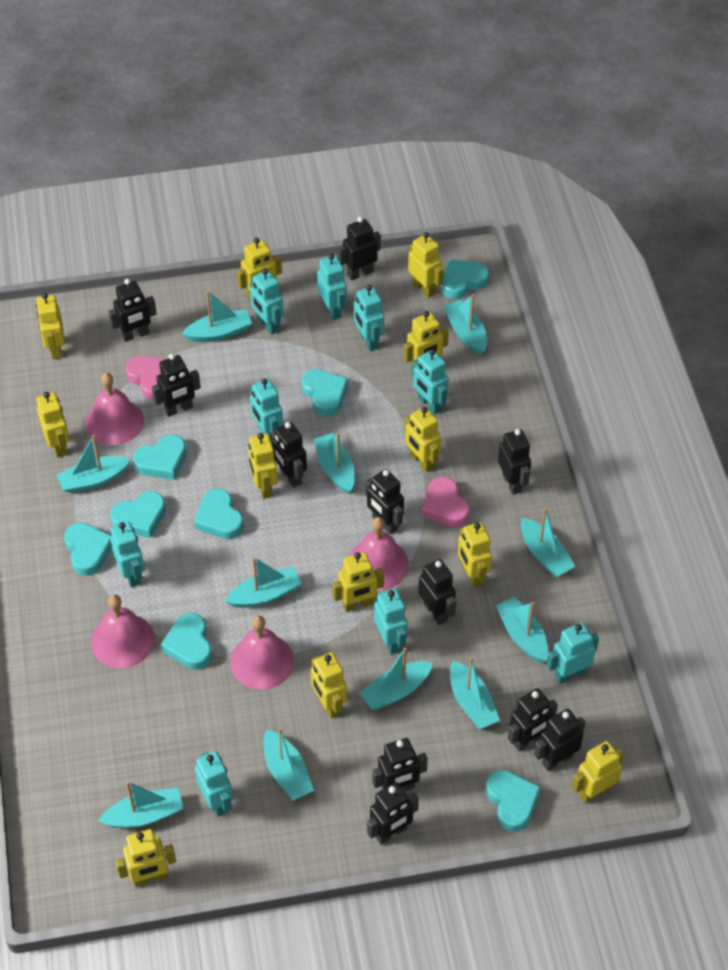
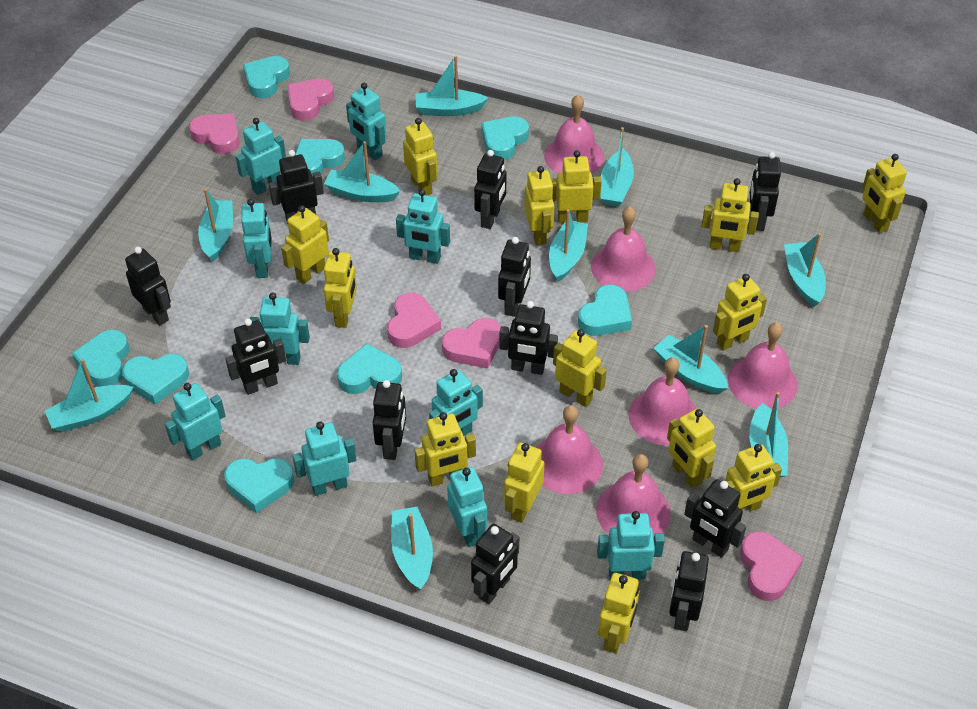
pink bell: [85,373,144,445] [91,595,155,668] [230,616,294,690] [349,517,409,590] = 4 -> [537,405,603,494] [544,95,604,174] [591,207,656,292] [596,454,671,538] [628,357,696,445] [728,322,798,409] = 6
pink heart: [125,356,165,400] [421,477,470,528] = 2 -> [189,113,239,154] [287,78,334,121] [387,293,441,348] [442,318,501,369] [740,531,803,601] = 5
turquoise boat: [57,435,131,493] [98,781,184,828] [182,290,252,342] [225,557,302,608] [263,727,314,801] [314,432,355,494] [360,648,433,710] [444,294,487,355] [450,657,500,729] [496,597,548,663] [521,507,575,577] = 11 -> [45,359,133,432] [198,188,233,262] [324,141,400,202] [391,506,433,590] [415,56,488,116] [549,209,588,282] [601,127,634,207] [654,325,728,394] [749,392,788,478] [784,233,826,307] = 10
turquoise robot: [110,521,145,587] [195,751,233,817] [250,269,284,335] [250,378,283,443] [317,254,347,320] [354,285,384,351] [374,589,408,655] [412,349,449,415] [547,623,599,684] = 9 -> [165,383,226,460] [236,118,286,195] [241,199,272,278] [250,292,310,365] [293,422,357,496] [346,83,387,160] [396,189,450,264] [429,369,483,436] [447,467,487,547] [597,511,665,580] = 10
yellow robot: [36,293,65,359] [36,392,70,458] [116,829,176,887] [237,238,282,301] [248,433,278,499] [311,652,347,718] [332,552,384,612] [404,311,449,370] [404,407,441,472] [408,232,444,298] [458,522,492,588] [572,741,624,803] = 12 -> [281,205,329,284] [324,248,357,328] [403,118,437,195] [414,412,476,487] [504,442,544,523] [524,166,554,245] [551,150,602,223] [553,329,607,407] [598,573,639,654] [667,409,716,489] [702,178,759,253] [713,274,767,351] [725,444,782,512] [862,154,907,233] = 14

